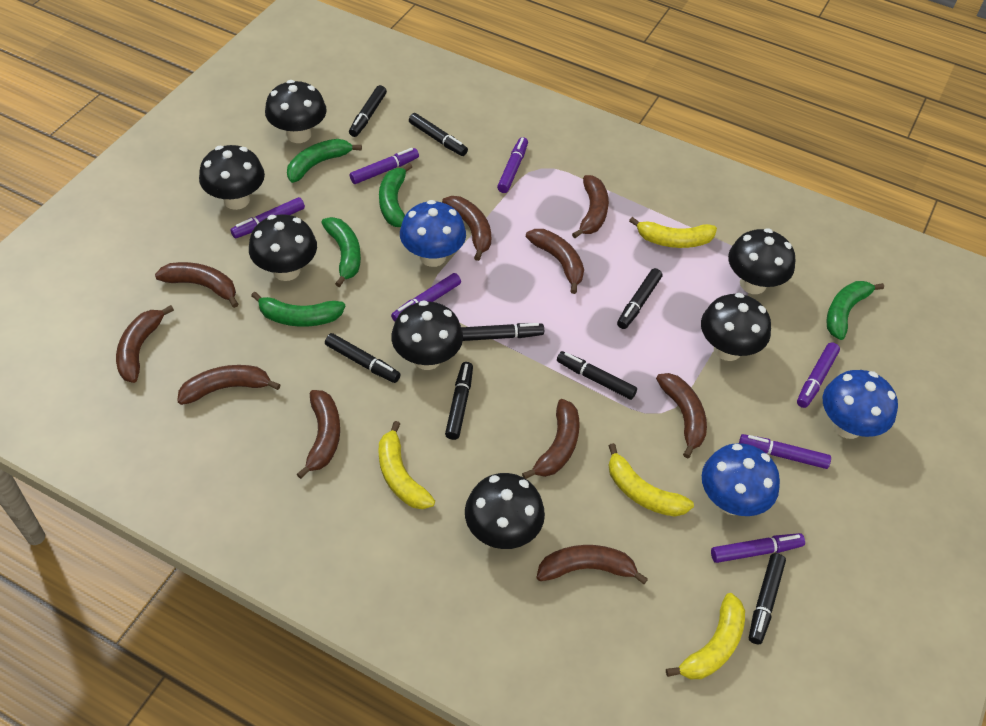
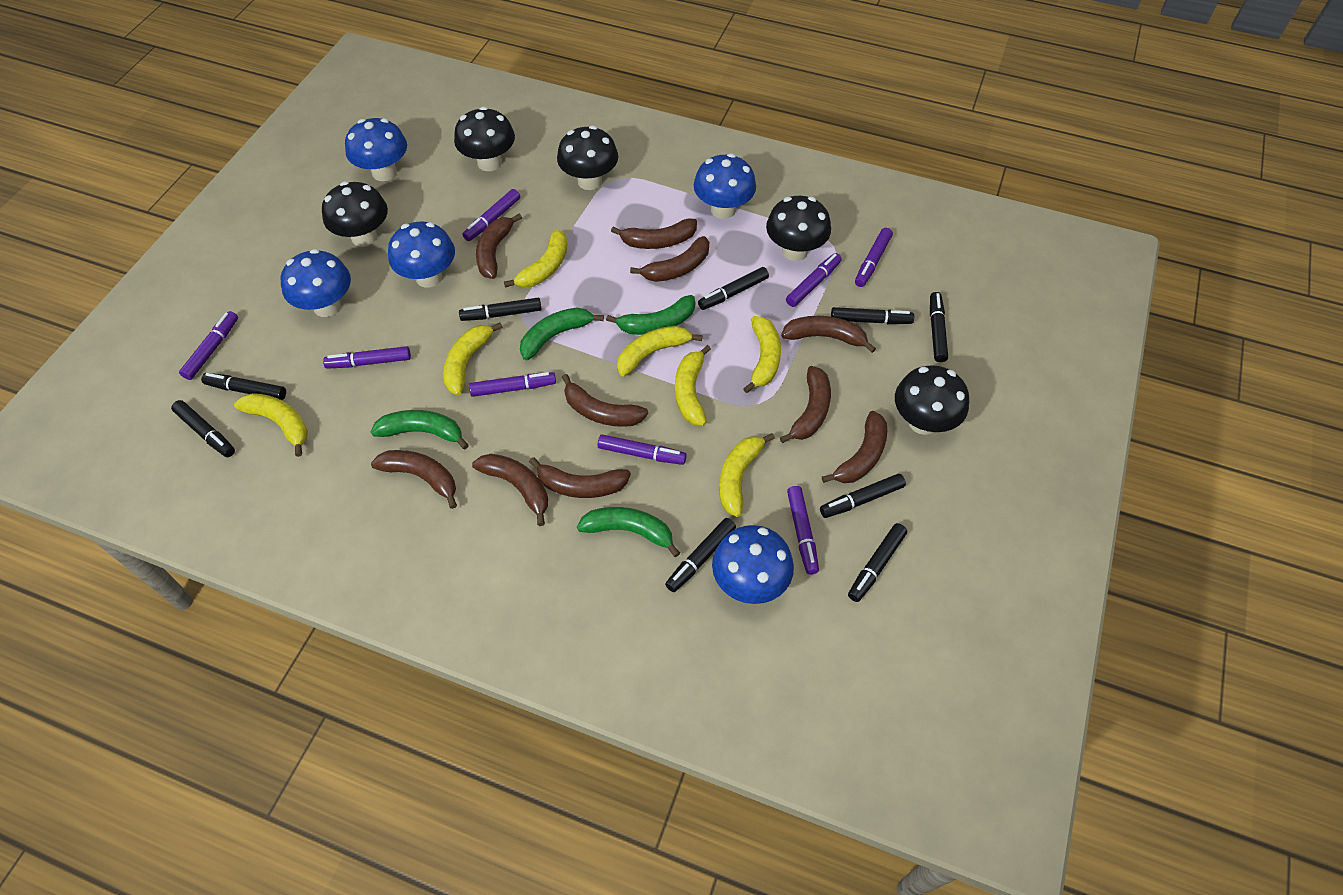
black marker: [325,333,401,383] [349,85,387,137] [409,113,468,156] [445,362,473,440] [461,323,544,341] [557,351,637,400] [617,268,662,329] [749,553,786,645] = 8 -> [171,400,235,457] [201,373,286,400] [459,298,542,321] [665,518,736,592] [698,267,769,310] [820,474,906,518] [831,307,914,324] [848,523,907,602] [930,292,948,362] = 9
black mushroom: [199,145,265,210] [249,214,317,281] [265,80,327,143] [391,301,463,370] [465,473,545,549] [701,293,771,361] [728,228,796,294] = 7 -> [322,181,388,247] [454,107,515,171] [557,126,618,190] [766,196,831,261] [895,365,969,435] = 5
blue mushroom: [400,200,466,267] [702,443,780,516] [823,370,898,439] = 3 -> [281,249,351,317] [345,118,407,181] [388,221,455,288] [694,154,756,219] [712,525,794,604] = 5
green banana: [251,292,345,327] [287,139,362,183] [321,217,361,287] [379,163,412,227] [826,281,884,340] = 5 -> [370,410,469,449] [520,308,604,360] [577,507,680,557] [606,295,695,335] = 4
purple marker: [230,197,305,238] [350,148,419,184] [391,273,461,322] [497,137,528,193] [711,533,805,563] [739,434,831,469] [797,343,840,408] = 7 -> [179,311,238,380] [323,346,411,369] [462,189,520,241] [469,372,556,397] [598,435,687,465] [786,253,842,307] [787,486,819,574] [855,228,893,287] = 8
yellow banana: [378,421,435,509] [609,443,694,517] [629,217,717,248] [666,593,745,679] = 4 -> [234,393,308,457] [443,322,503,395] [504,229,567,288] [617,326,702,376] [675,345,711,426] [719,433,775,517] [743,316,781,393] = 7

